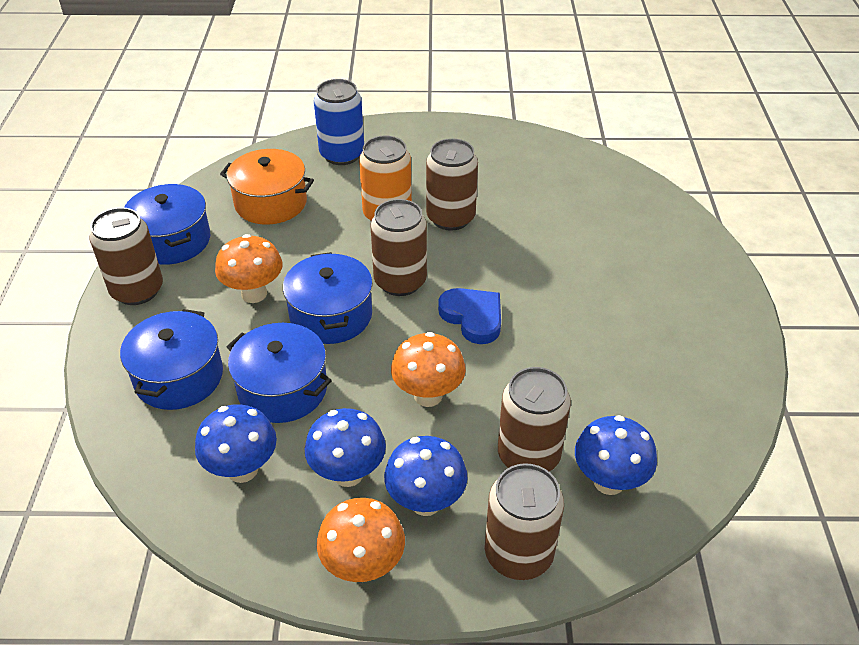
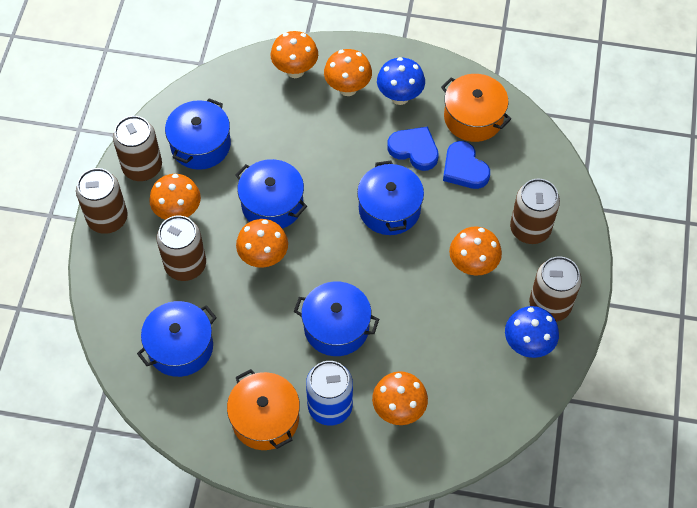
blue heart: [438,288,501,344] = 1 -> [387,126,439,171] [443,141,490,189] = 2
blue mushroom: [195,404,277,483] [305,408,386,487] [384,436,468,516] [575,415,657,495] = 4 -> [377,57,425,105] [505,306,559,358] = 2
blue pot: [120,309,223,410] [124,184,210,265] [227,323,332,423] [283,252,373,344] = 4 -> [137,301,217,377] [165,98,231,170] [236,159,307,229] [294,282,379,356] [357,161,424,235] = 5
orange can: [359,136,412,221] = 1 -> none = 0
orange mushroom: [215,234,283,303] [317,498,405,582] [391,332,466,407] = 3 -> [149,174,201,220] [236,219,288,268] [270,31,318,78] [324,49,372,96] [372,371,428,425] [449,227,502,276] = 6
orange pot: [220,149,314,224] = 1 -> [227,369,300,450] [441,74,511,142] = 2

